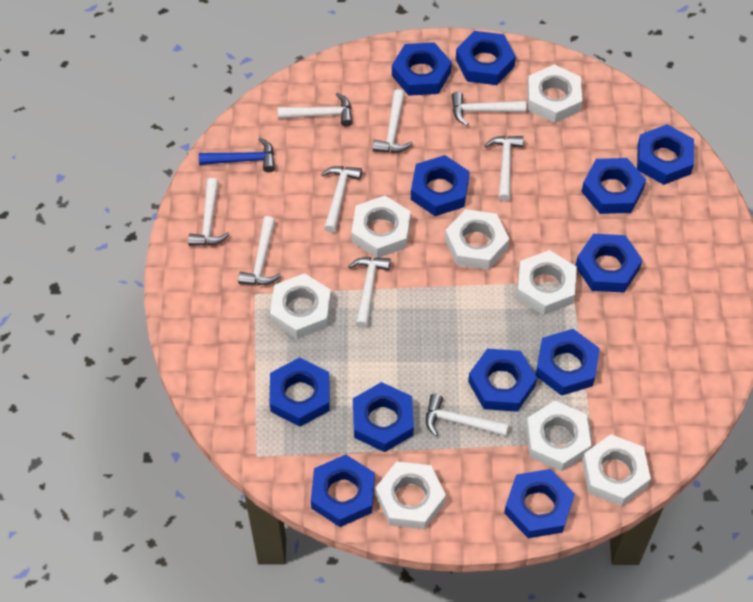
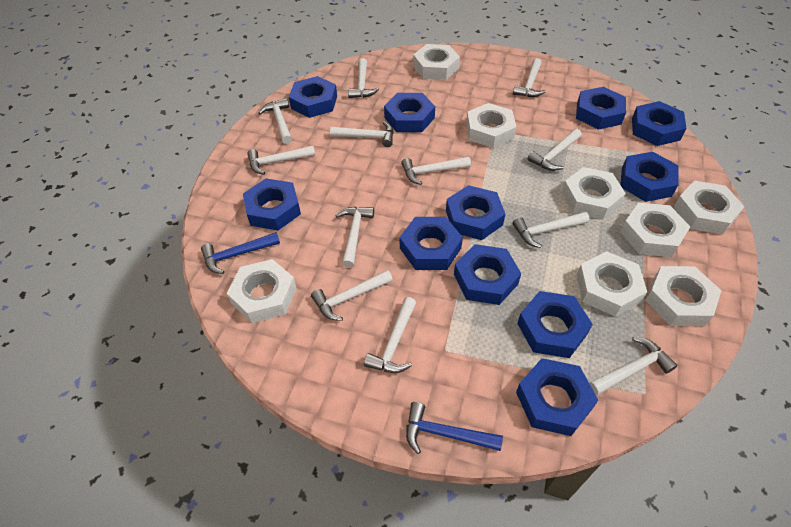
blue hammer: [199,138,275,172] = 1 -> [201,232,280,274] [406,402,503,454] = 2
blue nut: [270,357,329,427] [311,454,375,527] [353,382,414,452] [392,42,452,96] [411,155,470,216] [456,31,516,85] [468,349,537,412] [504,469,575,538] [535,329,600,396] [575,234,642,293] [581,158,646,214] [637,124,694,185] = 12 -> [243,178,301,231] [289,76,337,118] [384,93,435,132] [399,217,463,270] [446,185,505,240] [454,244,521,305] [516,358,598,436] [517,291,593,358] [576,87,626,130] [620,152,678,202] [632,101,687,146] = 11
white hammer: [188,178,230,246] [238,216,281,285] [278,92,353,126] [321,166,362,233] [348,257,390,328] [373,89,413,153] [426,394,509,437] [451,92,526,126] [484,136,524,201] = 9 -> [247,146,315,175] [259,98,292,144] [311,270,393,321] [330,121,394,147] [336,207,374,268] [348,58,379,98] [364,297,416,373] [401,157,471,185] [513,58,546,97] [513,212,590,248] [528,129,582,171] [589,337,678,395] = 12

